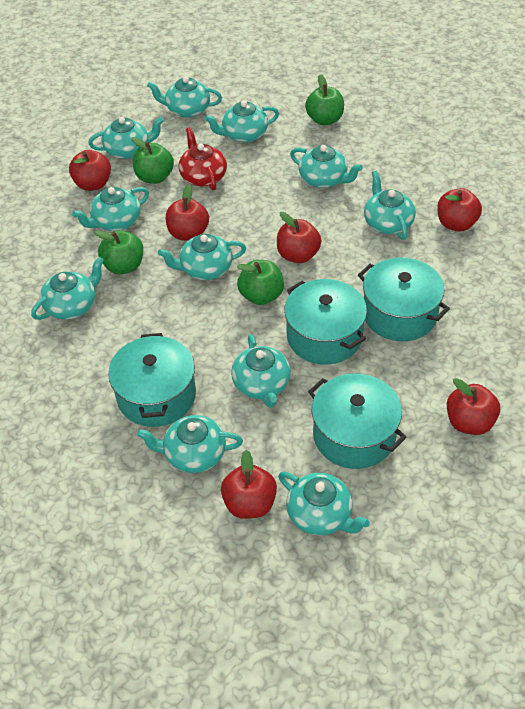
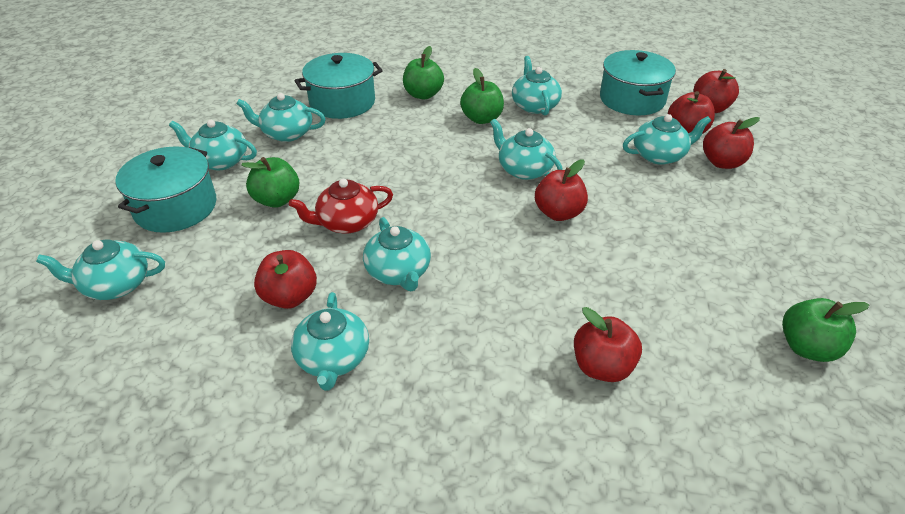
turquoise pot: [108,333,196,427] [284,279,367,365] [308,373,406,469] [358,258,450,341] = 4 -> [115,146,216,233] [295,53,383,119] [600,50,676,115] = 3
turquoise teapot: [31,257,104,320] [72,187,149,231] [88,117,164,159] [137,415,243,473] [147,76,222,118] [158,234,246,280] [205,100,279,143] [231,334,291,408] [278,472,370,536] [290,145,363,188] [364,171,416,240] = 11 -> [36,240,165,300] [169,120,257,170] [236,93,326,142] [291,292,369,391] [363,217,431,291] [490,119,563,180] [512,56,562,116] [623,114,711,165] = 8

